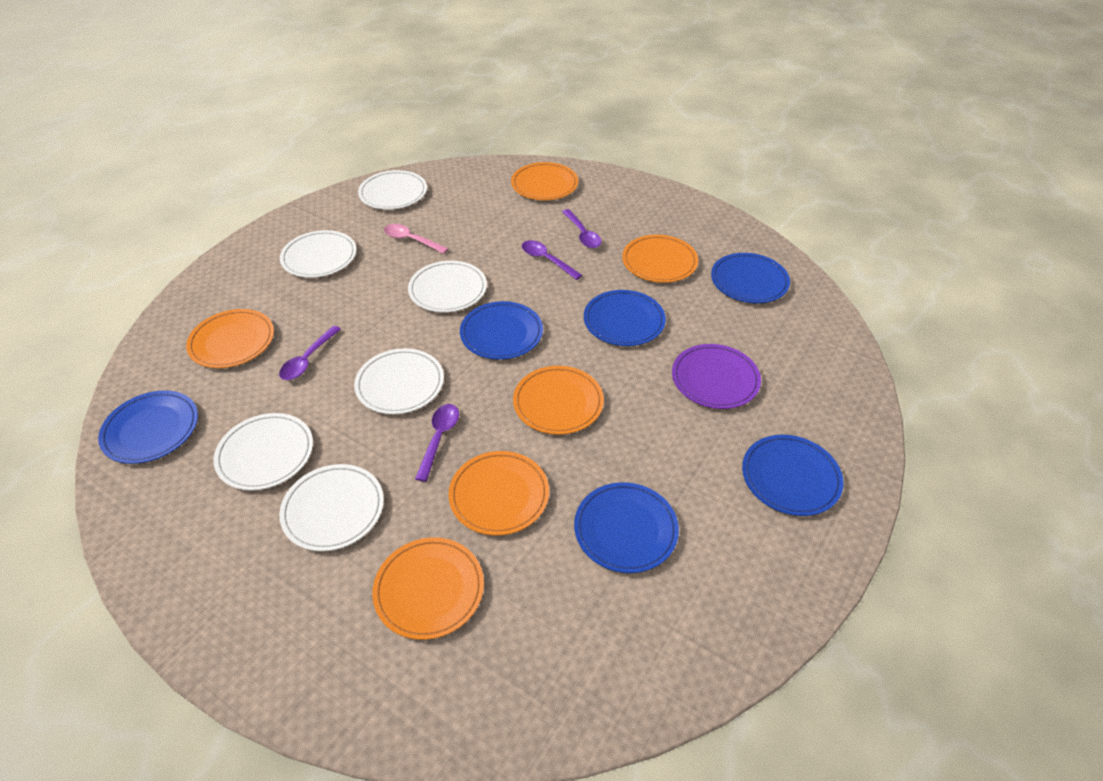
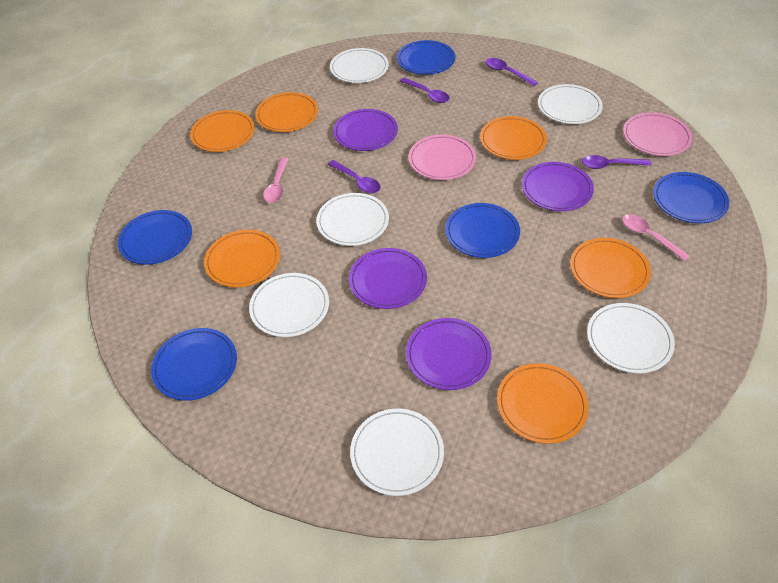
blue plate: [98,391,198,464] [460,301,543,360] [574,482,679,573] [584,290,666,346] [711,253,790,303] [742,435,844,516] = 6 -> [118,210,192,265] [151,328,237,401] [397,40,455,75] [445,203,520,258] [653,172,729,223] = 5
pink plate: none = 0 -> [409,135,476,180] [623,112,692,156] = 2
pink spoon: [384,224,448,254] = 1 -> [263,157,288,203] [622,214,690,261] = 2
purple plate: [672,344,761,409] = 1 -> [333,109,398,151] [349,248,427,309] [406,318,492,390] [522,162,594,211] = 4

